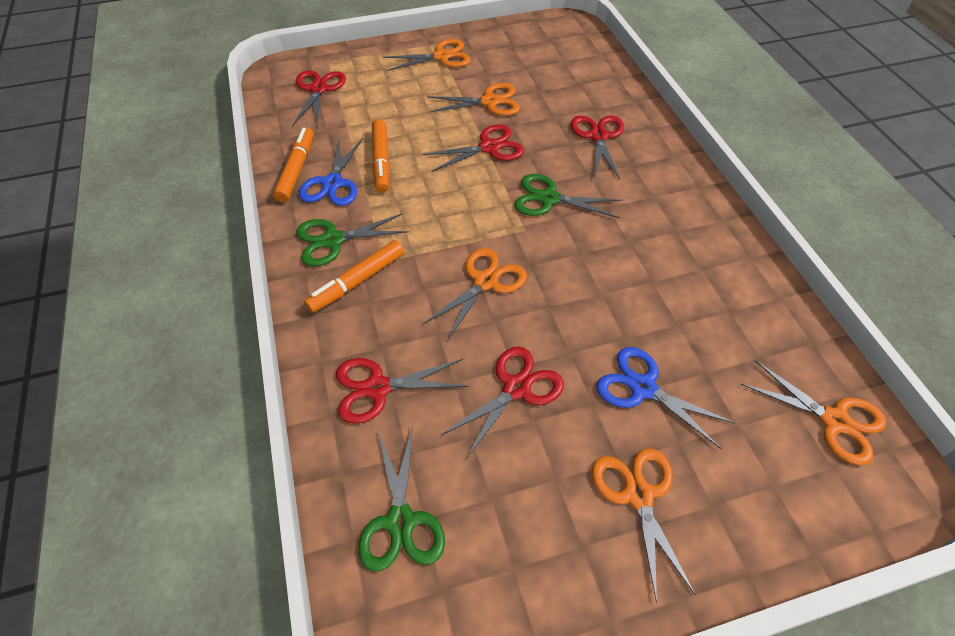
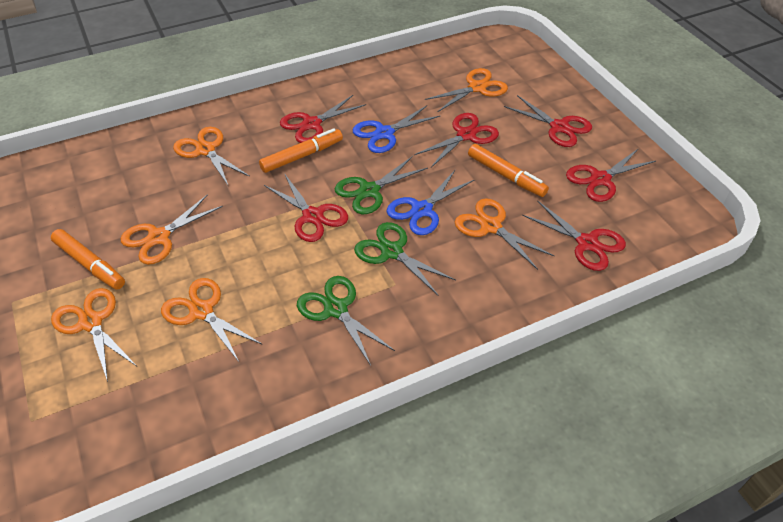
orange scissors: [383,39,471,71] [423,248,527,341] [427,83,520,116] [592,448,695,603] [741,360,886,465] = 5 -> [51,288,136,382] [121,194,223,265] [161,278,263,362] [173,127,250,185] [425,68,508,112] [455,198,554,270] = 6
red scissors: [293,70,346,126] [336,358,469,424] [423,124,524,172] [441,347,564,459] [570,116,624,179] = 5 -> [264,173,348,242] [280,95,366,143] [414,113,499,167] [504,95,592,147] [522,200,626,271] [566,148,657,202] = 6

